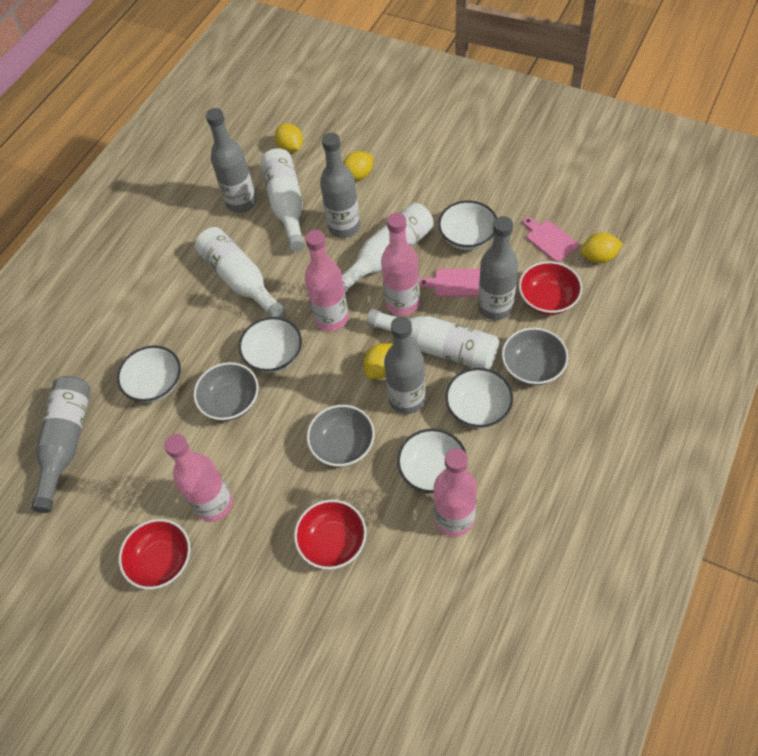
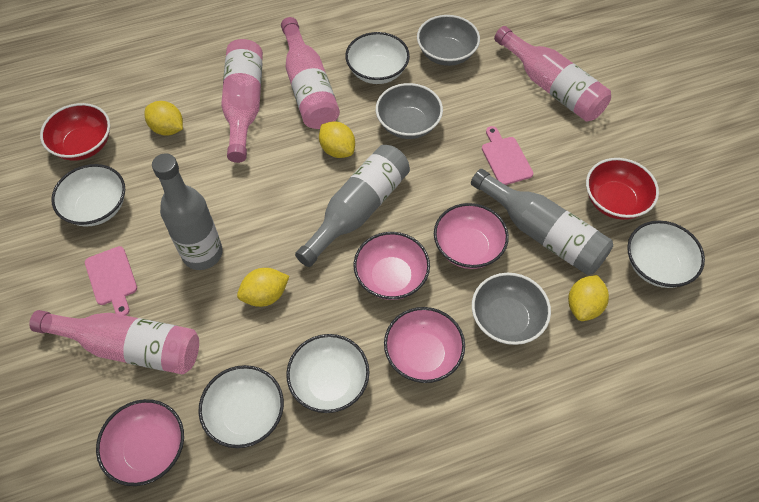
grey bottle: [31,376,91,513] [206,108,256,213] [320,133,360,238] [384,316,425,414] [478,216,518,320] = 5 -> [152,154,223,270] [295,145,410,267] [471,169,613,275] = 3
pink bowl: none = 0 -> [96,399,184,486] [354,232,430,300] [384,307,465,383] [434,203,509,269] = 4
red bowl: [119,519,191,589] [294,499,367,570] [519,261,582,315] = 3 -> [40,103,110,161] [586,158,659,220] = 2
white bottle: [195,227,286,318] [261,148,305,251] [342,203,434,293] [366,309,499,369] = 4 -> none = 0

